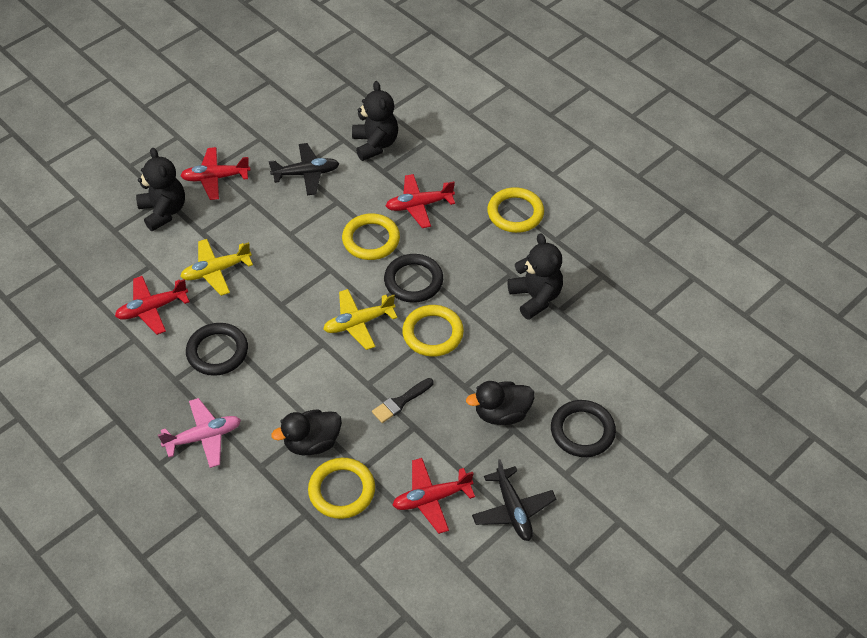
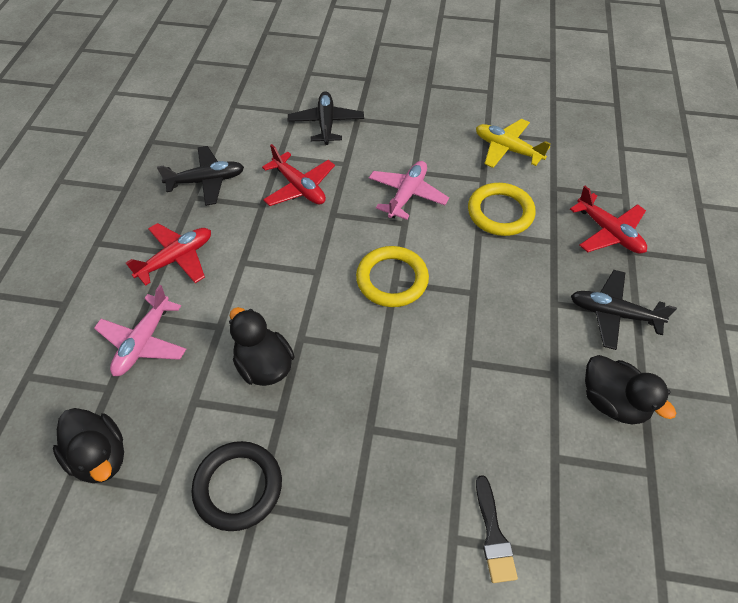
black duck: [271,409,342,455] [466,381,535,425] = 2 -> [53,408,124,483] [229,307,295,386] [585,355,676,424] = 3
black plane: [268,143,339,195] [472,459,556,541] = 2 -> [157,146,244,206] [288,91,364,145] [571,270,677,350] = 3
black ring: [186,323,248,376] [384,254,443,303] [551,400,616,457] = 3 -> [192,441,282,531] = 1
black teddy bear: [136,148,185,231] [352,81,398,161] [508,233,563,320] = 3 -> none = 0
pink plane: [158,398,241,468] = 1 -> [94,285,186,376] [369,161,449,220] = 2
red plane: [115,276,190,335] [180,147,250,200] [386,174,455,228] [392,458,475,534] = 4 -> [126,223,211,286] [262,144,335,206] [570,186,647,254] = 3
yellow plane: [180,239,253,296] [323,289,398,350] = 2 -> [476,119,551,168] = 1
yellow ring: [308,458,375,519] [342,213,400,260] [402,305,464,357] [487,187,544,233] = 4 -> [356,246,429,307] [468,183,536,236] = 2

